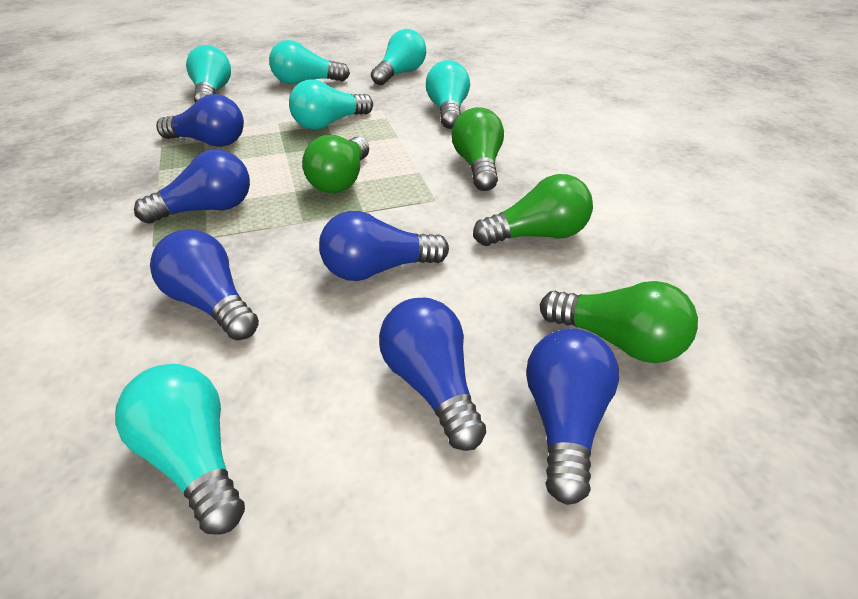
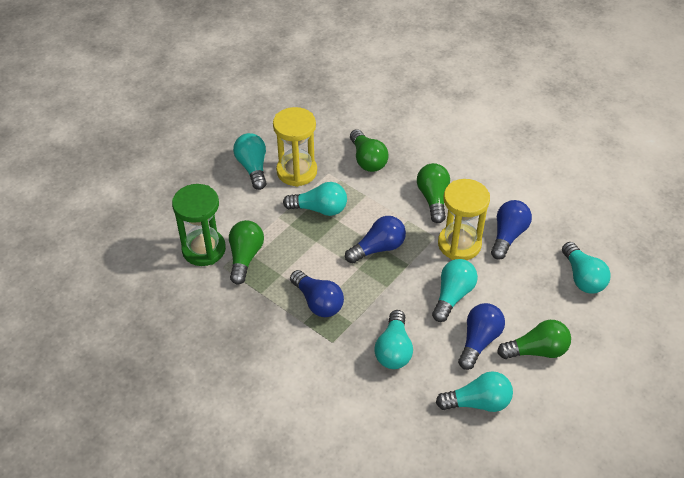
blue light bulb: [134,150,250,224] [150,230,259,340] [156,94,244,147] [319,211,449,281] [379,298,486,451] [526,328,619,505] = 6 -> [290,270,344,317] [345,216,406,264] [458,303,505,370] [491,200,532,260] = 4
green hourglass: none = 0 -> [172,184,226,266] = 1
yellow hourglass: none = 0 -> [273,107,317,187] [438,179,490,260] = 2

